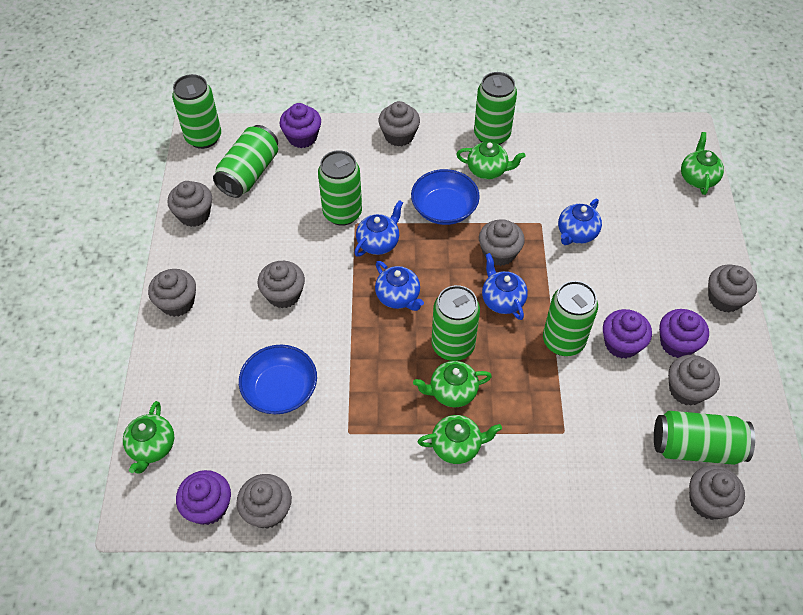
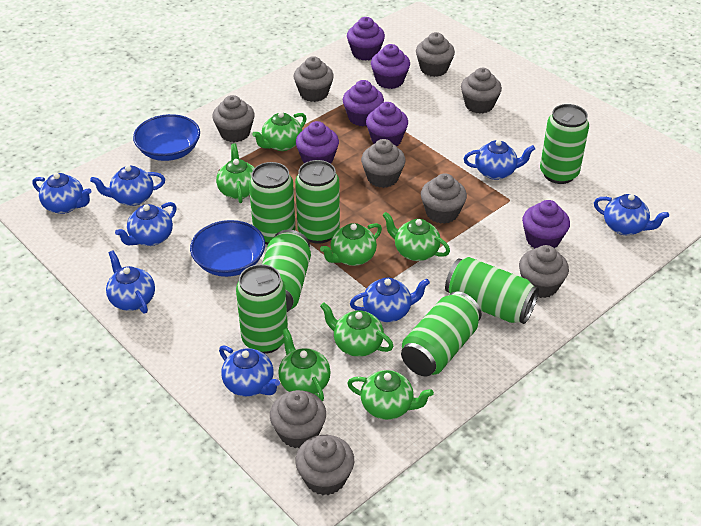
blue teapot: [354,200,403,256] [375,261,424,311] [482,253,528,320] [558,199,602,245] = 4 -> [32,173,91,214] [90,165,165,206] [106,250,155,314] [115,202,177,246] [219,345,280,397] [350,278,430,322] [464,140,535,180] [594,194,669,235] = 8
green teapot: [123,401,174,474] [413,361,492,407] [418,415,502,464] [456,141,526,180] [681,132,724,195] = 5 -> [216,143,254,203] [252,112,307,151] [278,329,331,401] [320,223,382,266] [320,302,394,357] [347,370,434,420] [382,212,450,261] = 7
purple cupcake: [176,470,231,525] [280,103,321,148] [603,309,652,359] [659,309,709,358] = 4 -> [296,121,339,164] [343,80,384,126] [347,17,385,61] [366,102,408,146] [371,44,410,89] [522,200,570,249] = 6

